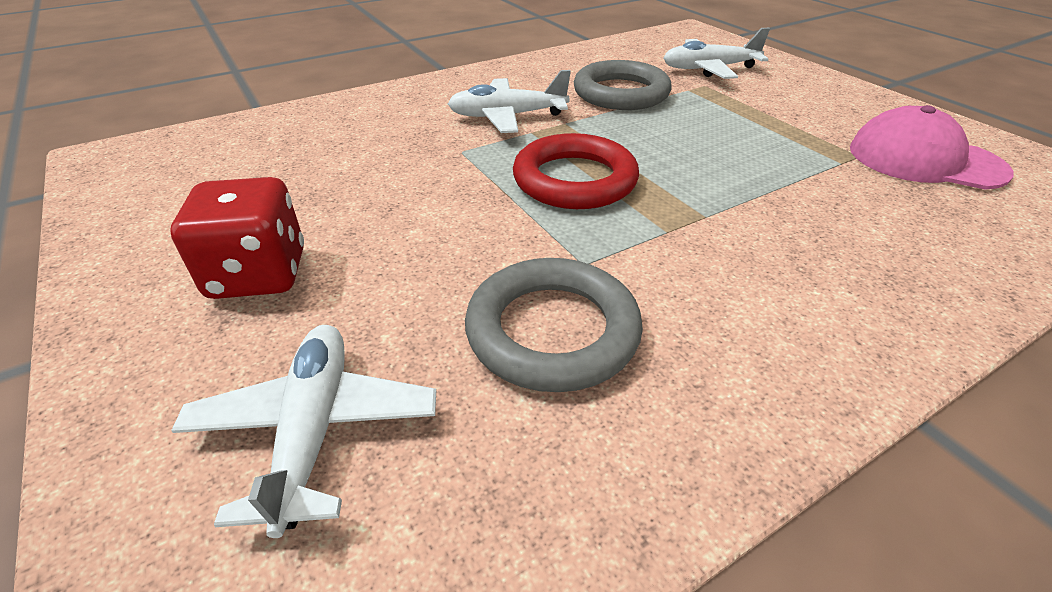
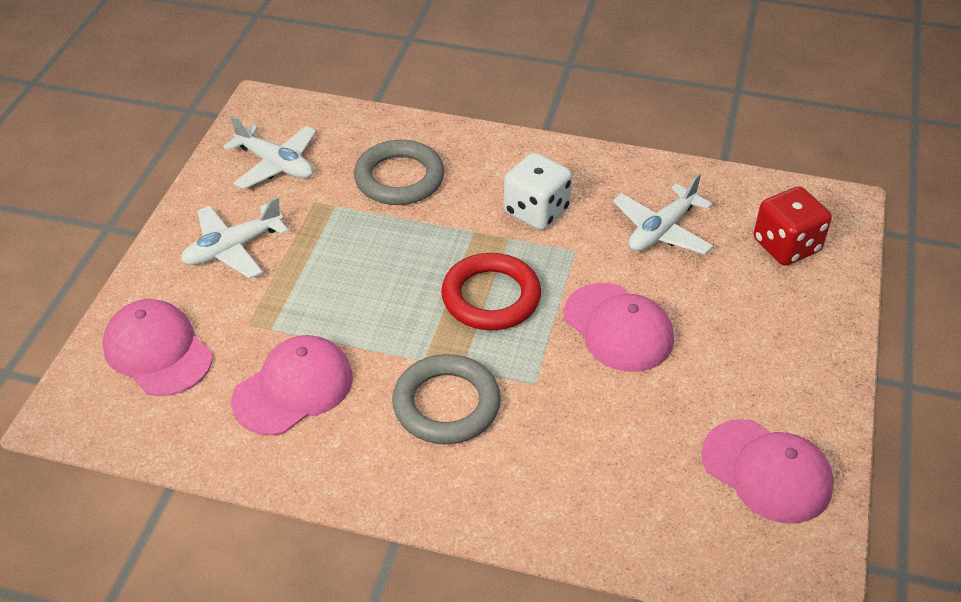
pink cap: [850,105,1014,190] = 1 -> [102,299,213,396] [231,335,353,435] [563,283,674,372] [701,419,834,524] = 4
white dice: none = 0 -> [504,152,572,230] = 1

